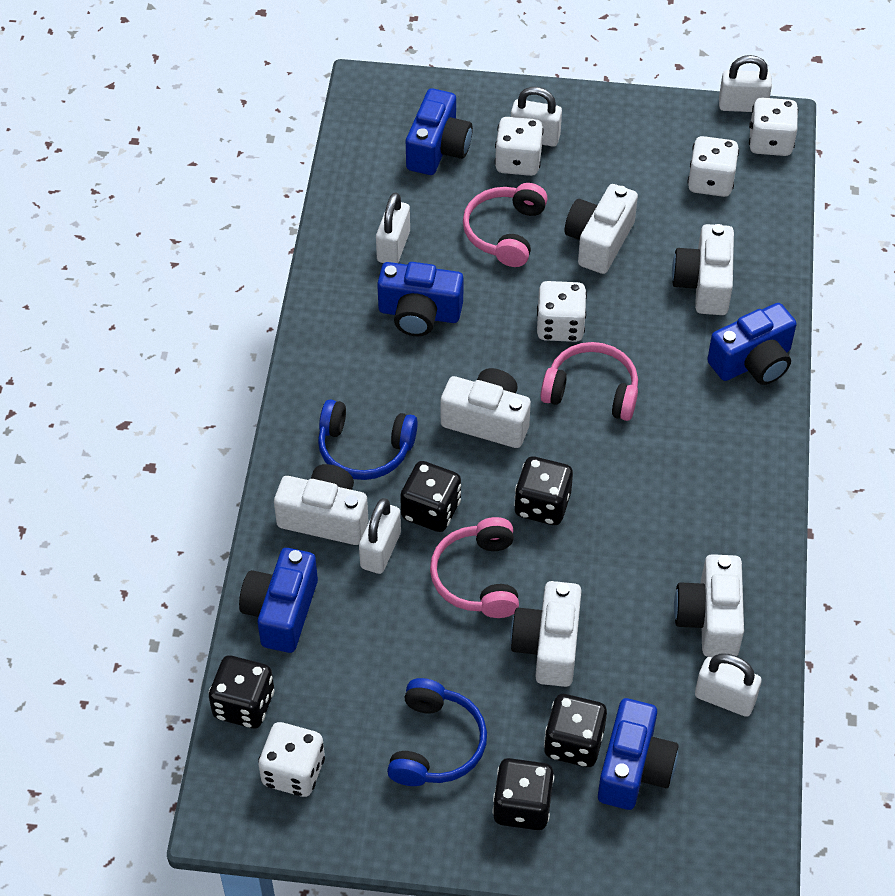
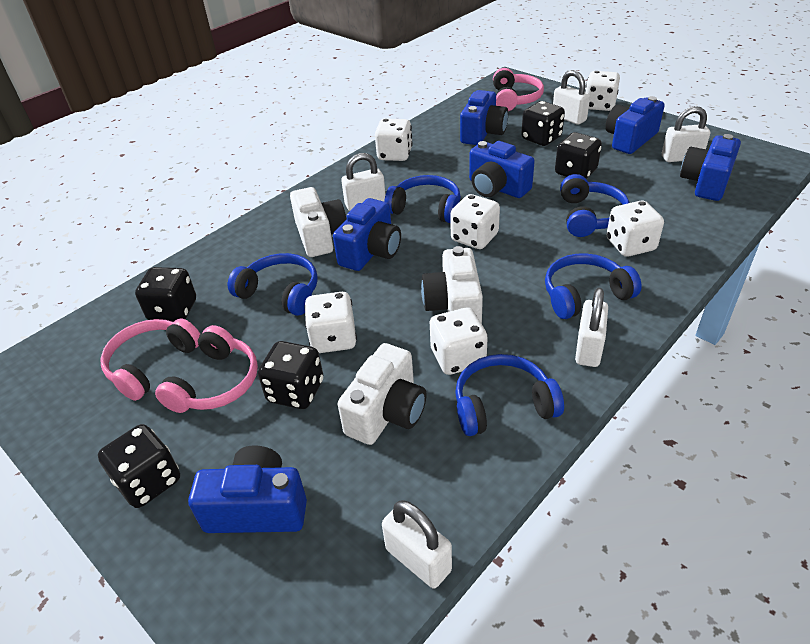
blue camera: [239,548,318,653] [377,262,464,337] [406,88,473,175] [598,698,679,810] [707,303,796,385] = 5 -> [188,445,307,533] [333,198,401,271] [460,90,508,145] [469,141,535,198] [605,96,665,154] [680,134,741,201] = 6
blue headphones: [318,399,418,480] [387,678,487,786] = 2 -> [228,253,318,316] [384,175,461,223] [455,354,564,436] [545,253,642,319] [560,174,630,237] = 5
white camera: [274,464,368,545] [441,368,531,448] [510,581,582,687] [565,184,638,274] [672,224,734,315] [674,554,744,657] = 6 -> [290,187,347,257] [338,343,427,445] [421,246,483,324] = 3
white dice: [258,722,325,797] [495,117,544,176] [537,281,587,342] [688,136,739,197] [749,98,798,156] = 5 -> [304,292,357,353] [375,119,413,161] [430,307,488,375] [450,194,500,249] [585,71,620,111] [607,201,664,257] = 6

